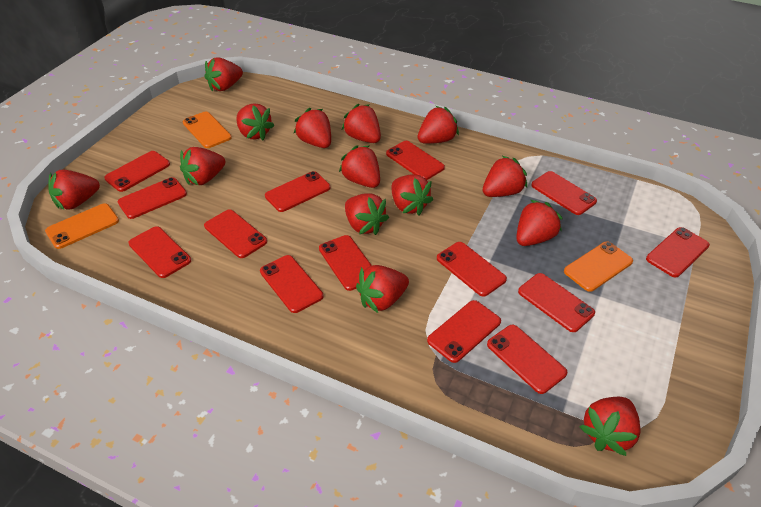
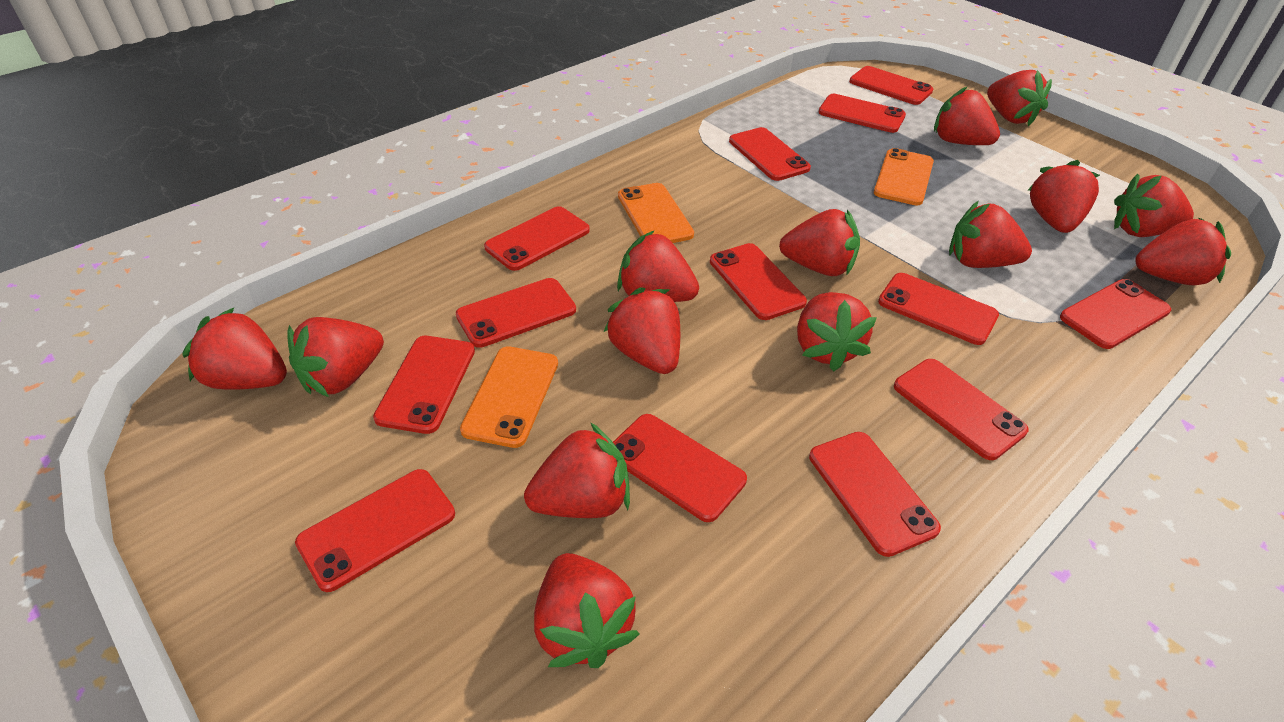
red phone: [104,151,170,192] [118,177,187,219] [129,226,191,278] [204,209,267,258] [260,255,323,313] [265,171,330,212] [319,235,372,291] [386,141,445,180] [427,300,501,363] [437,242,507,297] [487,325,567,394] [518,273,595,332] [531,171,597,215] [646,227,710,277] = 14 -> [295,469,455,592] [373,336,475,434] [456,278,576,348] [484,207,590,271] [613,414,747,522] [710,243,807,320] [729,127,811,181] [809,432,941,557] [818,94,906,133] [849,66,933,105] [878,273,999,345] [894,359,1029,460] [1060,279,1171,349] = 13

